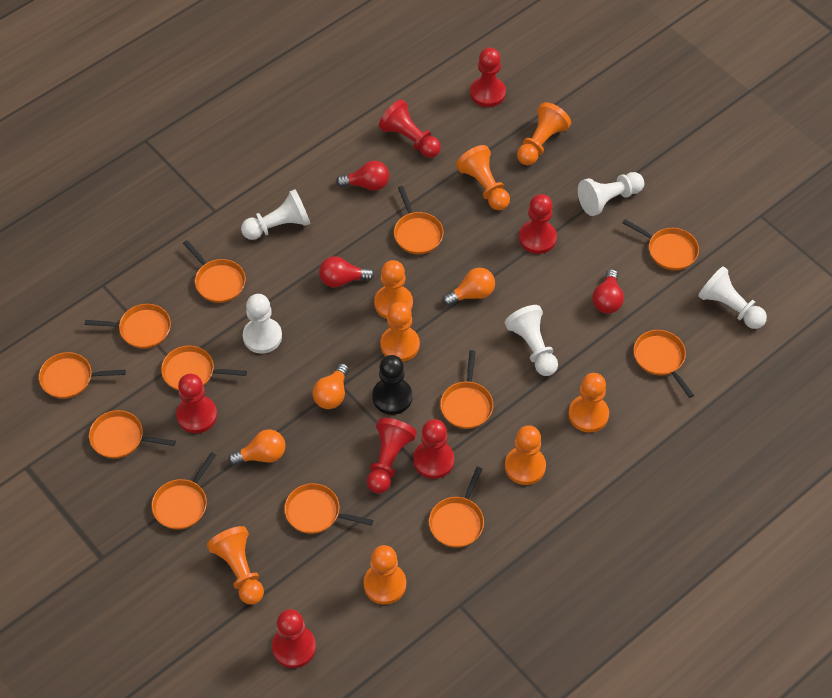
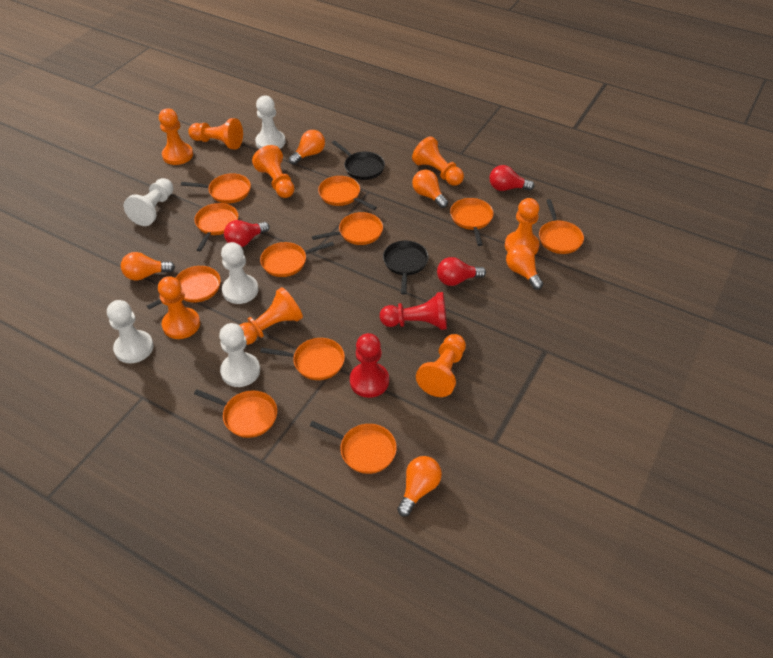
black pan: none = 0 -> [332,140,385,180] [383,241,429,295] = 2
black pawn: [372,355,412,415] = 1 -> none = 0
orange light bulb: [228,429,285,465] [312,363,349,409] [443,268,495,306] = 3 -> [121,252,175,280] [289,130,325,165] [397,456,442,517] [412,170,448,208] [506,245,543,290] = 5
orange pan: [39,352,126,399] [85,304,171,349] [89,410,176,458] [152,452,216,530] [161,345,247,391] [183,240,246,303] [284,483,373,534] [394,186,444,254] [429,467,484,548] [440,350,493,429] [622,219,699,270] [633,330,694,398] = 12 -> [147,266,221,309] [181,173,251,203] [194,203,238,251] [194,389,277,438] [260,241,334,277] [260,338,345,380] [310,421,397,474] [312,212,383,245] [318,176,377,210] [450,198,494,246] [539,199,584,254] = 11
red pawn: [176,374,217,433] [272,609,316,668] [367,418,417,494] [379,100,441,158] [413,419,454,479] [470,48,506,107] [519,194,557,254] = 7 -> [350,333,389,398] [380,292,447,330] = 2

